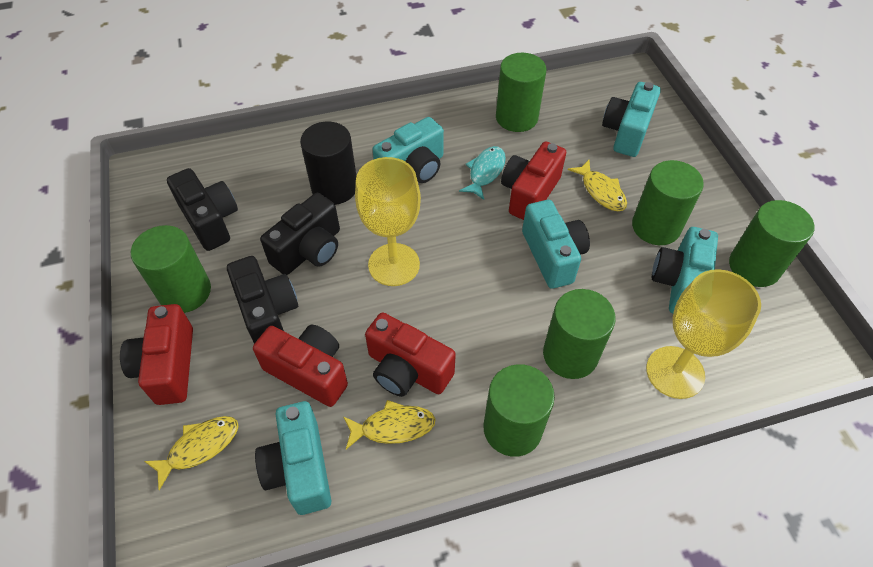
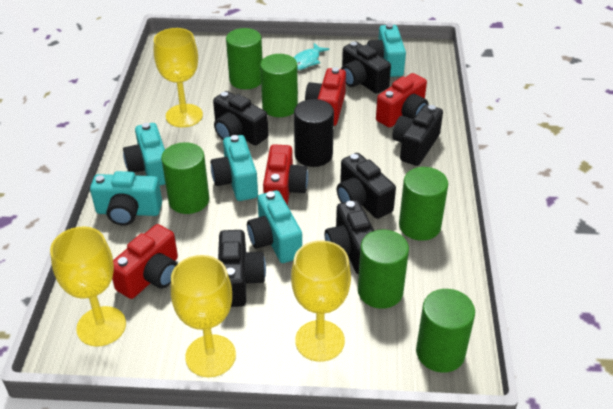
black camera: [167,168,238,251] [227,256,298,343] [260,193,340,275] = 3 -> [213,91,268,145] [218,230,266,307] [325,200,374,275] [337,153,396,219] [341,42,391,94] [392,105,443,166] = 6
yellow fish: [144,416,239,490] [343,400,436,449] [568,160,627,211] = 3 -> none = 0
yellow goblet: [355,157,421,286] [646,269,761,399] = 2 -> [50,227,126,347] [154,28,203,127] [171,255,236,377] [291,240,351,362] = 4

